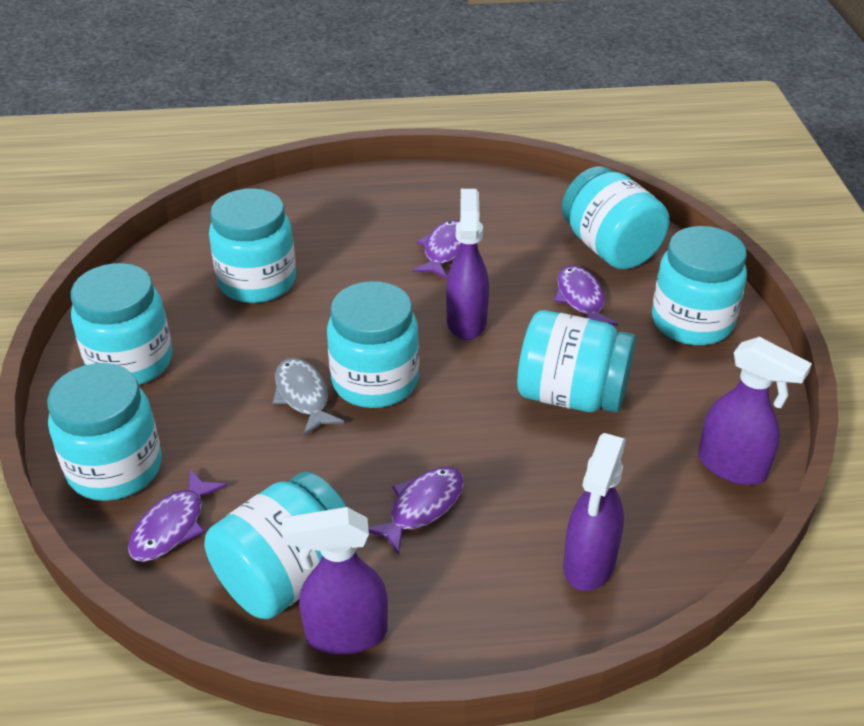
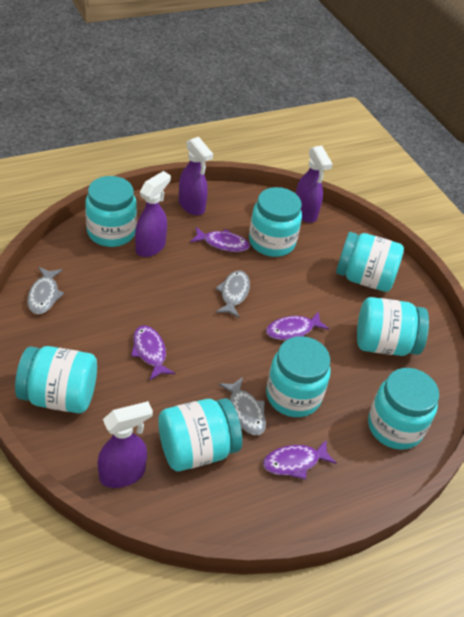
grey fish: [272,358,344,436] = 1 -> [27,267,64,314] [215,270,250,318] [218,377,266,435] = 3

